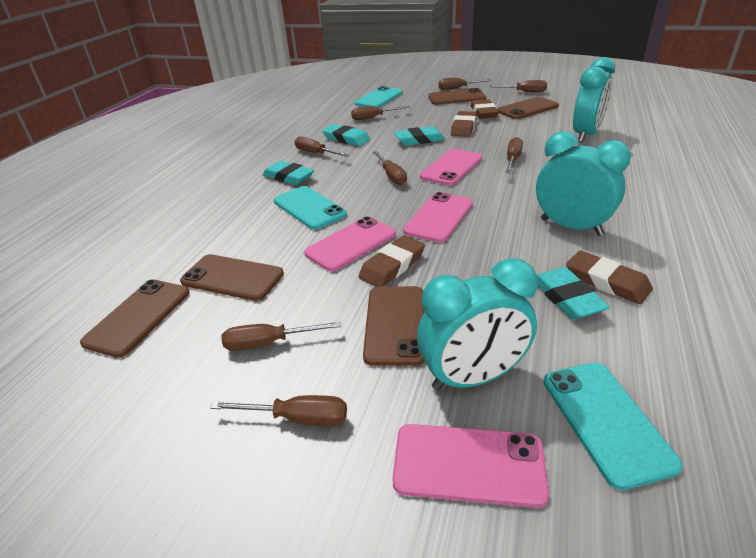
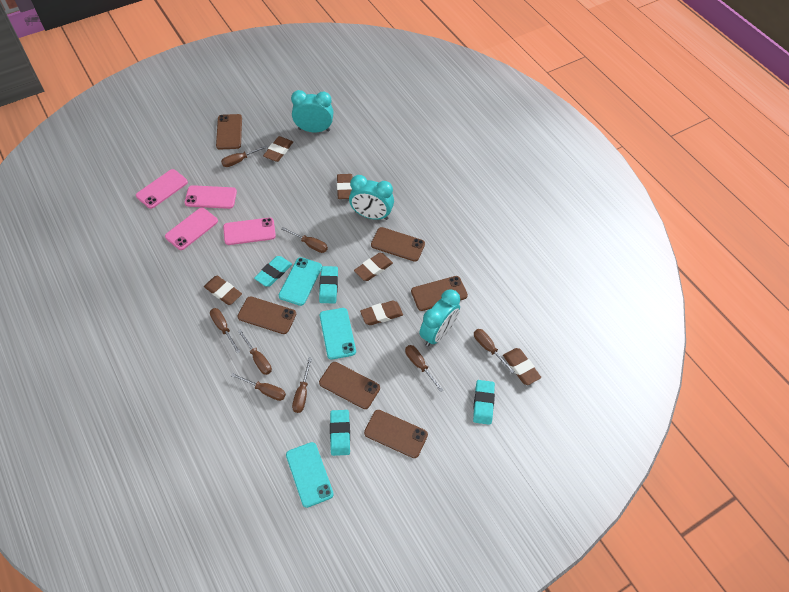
brown eraser: [359,235,425,287] [451,111,477,137] [471,99,499,119] [566,251,653,304] = 4 -> [204,276,242,305] [263,136,293,162] [337,174,352,199] [354,253,393,281] [360,301,403,325] [503,348,541,385] = 6
brown phone: [80,279,189,358] [180,254,284,301] [363,286,425,366] [428,88,486,105] [497,97,559,119] = 5 -> [216,114,242,149] [238,296,296,334] [319,362,380,409] [364,410,428,458] [371,227,425,262] [411,276,468,311] = 6

